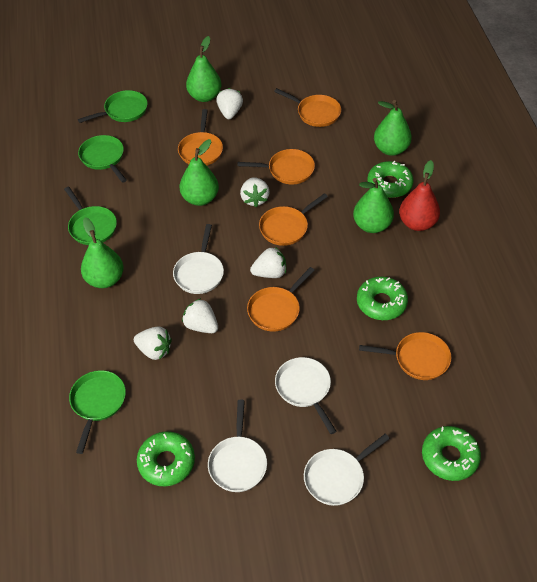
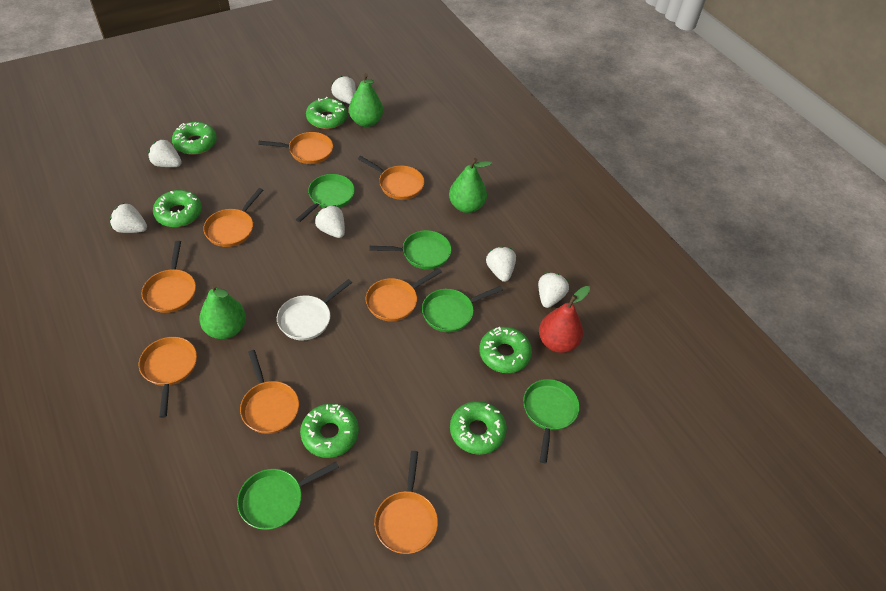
green donut: [137,431,195,486] [357,276,408,320] [367,161,414,198] [422,426,481,481] = 4 -> [153,190,202,227] [172,122,217,155] [300,404,359,458] [306,97,347,129] [450,401,507,455] [479,327,532,373] = 6
green pan: [64,187,117,245] [69,370,126,454] [78,90,148,123] [78,135,127,183] = 4 -> [237,461,339,530] [296,174,355,222] [370,230,451,270] [422,286,503,332] [523,379,580,463] = 5
green pear: [81,217,124,288] [180,139,219,206] [186,36,221,102] [353,178,394,233] [374,100,412,156] = 5 -> [199,283,246,339] [349,73,383,127] [449,158,493,213] = 3
orange pan: [178,109,223,166] [238,149,315,184] [247,267,315,332] [259,193,328,246] [274,88,341,127] [359,332,452,380] = 6 -> [139,337,197,418] [141,241,196,313] [203,188,263,247] [240,350,299,434] [258,132,333,164] [358,156,424,200] [366,268,442,321] [374,451,438,554] = 8
white pan: [173,224,224,294] [208,400,267,492] [275,357,336,434] [304,433,390,506] = 4 -> [277,279,352,340] = 1
white strawberry: [134,326,172,360] [182,298,218,333] [216,88,243,119] [240,177,270,207] [250,247,286,278] = 5 -> [110,203,147,233] [148,139,182,167] [315,205,345,238] [331,76,356,104] [486,246,516,282] [538,272,569,308] = 6

